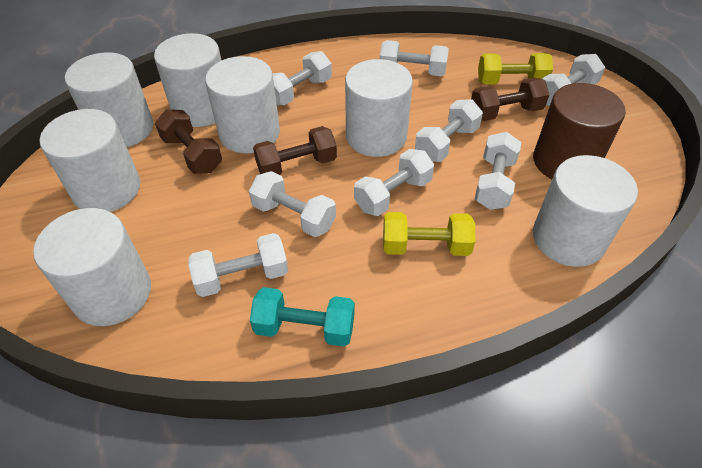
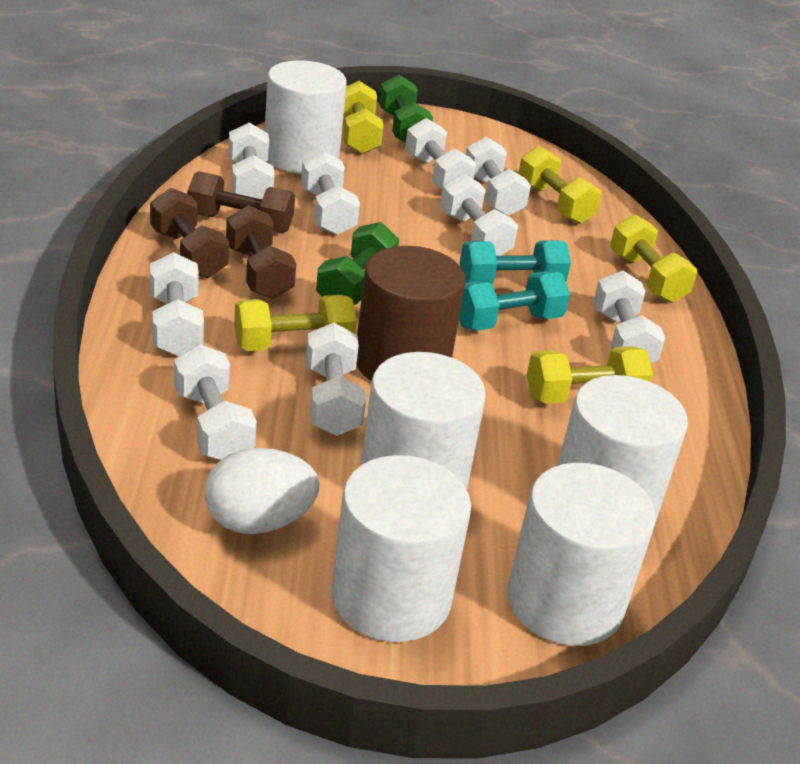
green dumbbell: none = 0 -> [316,222,399,305] [379,75,433,143] = 2
turquoise dumbbell: [250,287,355,347] = 1 -> [459,271,570,331] [460,240,571,284] = 2
white cylinder: [33,208,151,326] [40,109,140,212] [65,52,153,147] [154,33,222,127] [205,56,280,153] [345,59,413,157] [533,155,638,267] = 7 -> [265,60,347,174] [331,455,471,642] [361,352,486,490] [507,463,656,646] [557,375,688,521] = 5
white dumbbell: [188,233,288,297] [249,171,336,237] [273,51,332,105] [354,149,434,216] [380,40,449,76] [415,99,483,162] [475,132,521,210] [542,54,605,106] = 8 -> [150,252,204,356] [174,345,257,460] [228,122,275,199] [301,151,360,235] [306,322,366,436] [405,118,476,189] [440,174,518,256] [466,137,531,216] [593,271,665,363] = 9
white egg: none = 0 -> [205,448,319,534] = 1
yellow dumbbell: [383,212,475,256] [478,53,553,85] = 2 -> [234,295,357,351] [343,81,384,154] [518,146,601,224] [527,346,653,404] [610,214,697,303] = 5

